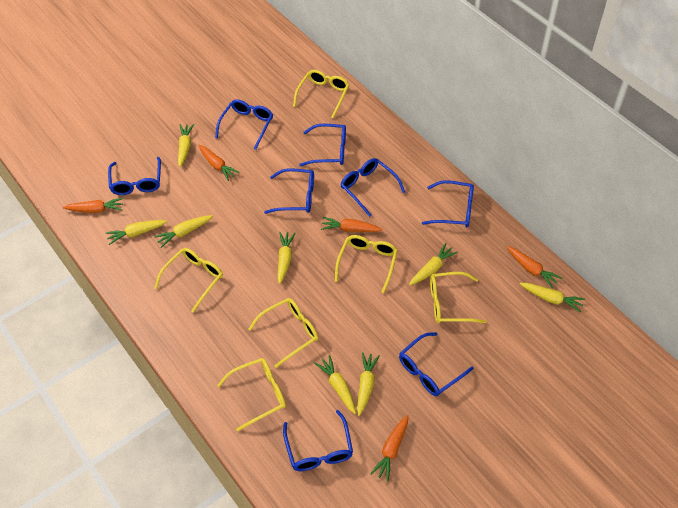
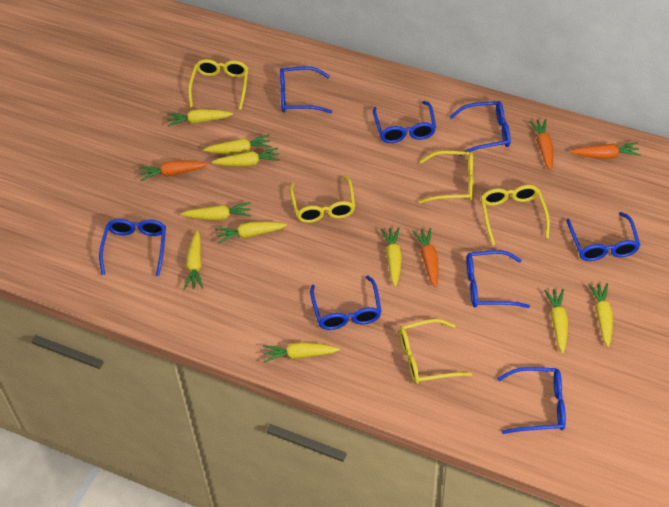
orange carrot: [63,198,124,213] [199,145,240,181] [321,217,383,232] [370,415,408,482] [507,246,562,289] = 5 -> [139,161,208,181] [412,228,439,288] [529,119,553,171] [570,142,641,159] = 4
yellow carrot: [105,220,167,245] [154,215,213,248] [178,124,194,167] [277,232,296,284] [315,355,356,414] [357,352,380,416] [409,243,458,286] [520,283,585,313] = 8 -> [167,109,233,127] [181,202,251,220] [184,230,203,290] [203,134,272,154] [212,147,280,167] [215,221,287,244] [263,342,340,363] [381,227,402,287] [544,289,568,354] [588,283,613,347] = 10
yellow glasses: [154,248,223,313] [217,358,286,431] [249,298,318,368] [293,70,350,118] [335,235,398,293] [430,272,486,324] = 6 -> [188,59,248,110] [290,175,355,223] [399,319,472,384] [419,151,474,204] [481,185,550,245] = 5

